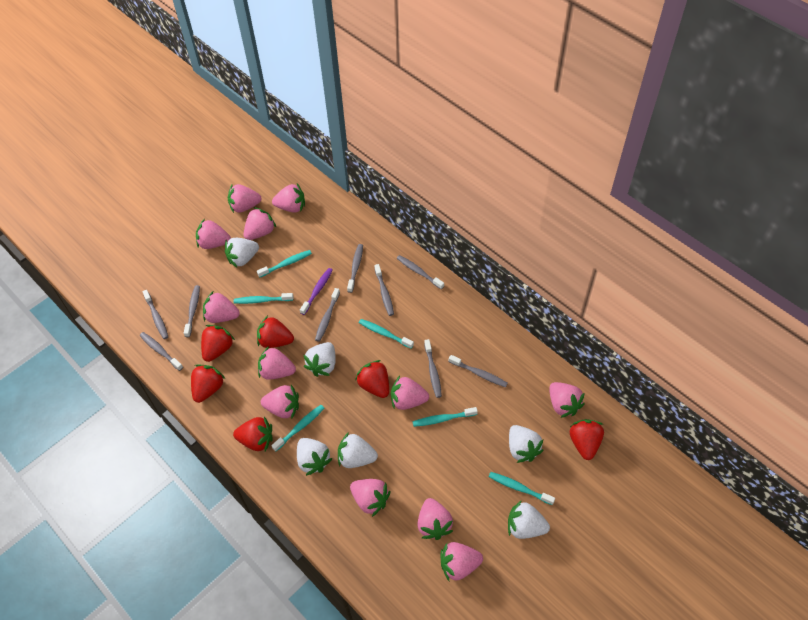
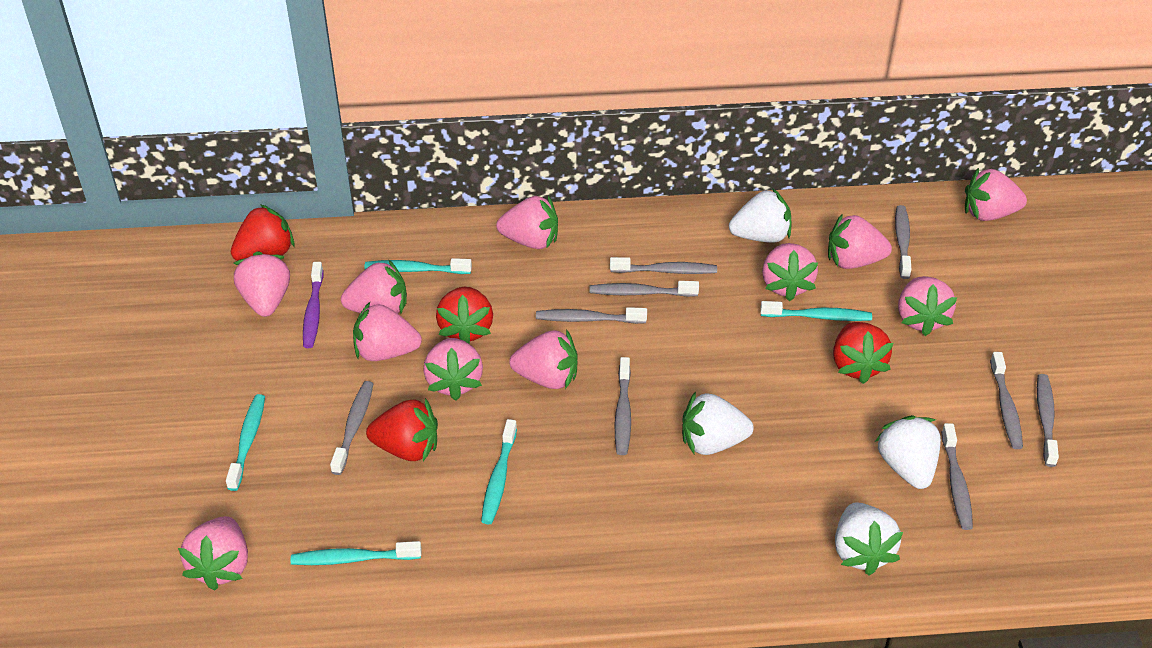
pink strawberry: [196,219,231,249] [203,291,240,323] [228,184,262,213] [244,207,276,240] [258,346,296,380] [261,385,299,418] [272,184,305,213] [350,479,390,517] [391,376,429,410] [417,498,453,540] [440,542,483,581] [549,382,585,418] = 12 -> [178,516,248,591] [233,251,290,317] [341,260,407,314] [353,302,422,361] [424,338,483,401] [496,196,558,249] [509,329,578,389] [762,243,818,301] [828,213,892,269] [898,276,957,336] [965,168,1027,221] = 11
red strawberry: [191,364,225,403] [201,325,235,362] [233,416,273,451] [257,315,294,348] [355,360,389,398] [570,419,604,460] = 6 -> [231,204,295,261] [366,398,438,461] [436,287,493,344] [833,322,893,384] = 4
turquoise toothbrush: [234,293,293,304] [257,250,312,278] [271,405,324,451] [359,319,414,349] [413,407,478,427] [489,472,555,505] = 6 -> [226,394,265,491] [291,541,422,565] [364,258,472,274] [481,419,517,524] [760,301,872,321] = 5
white strawberry: [225,238,259,267] [297,438,332,476] [304,342,336,377] [338,432,378,468] [508,500,550,539] [509,425,544,463] = 6 -> [682,391,754,455] [729,188,792,243] [835,502,903,575] [875,415,941,489] = 4

